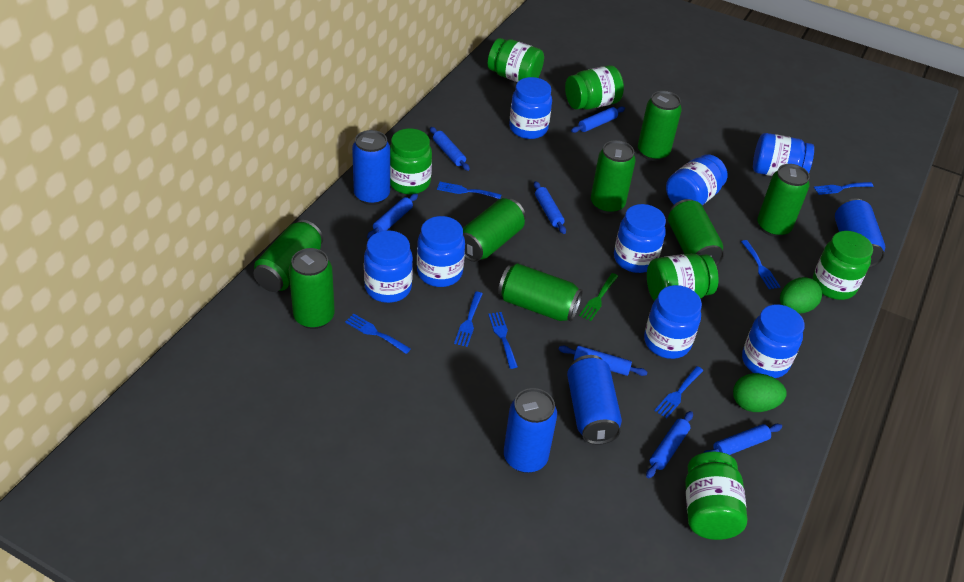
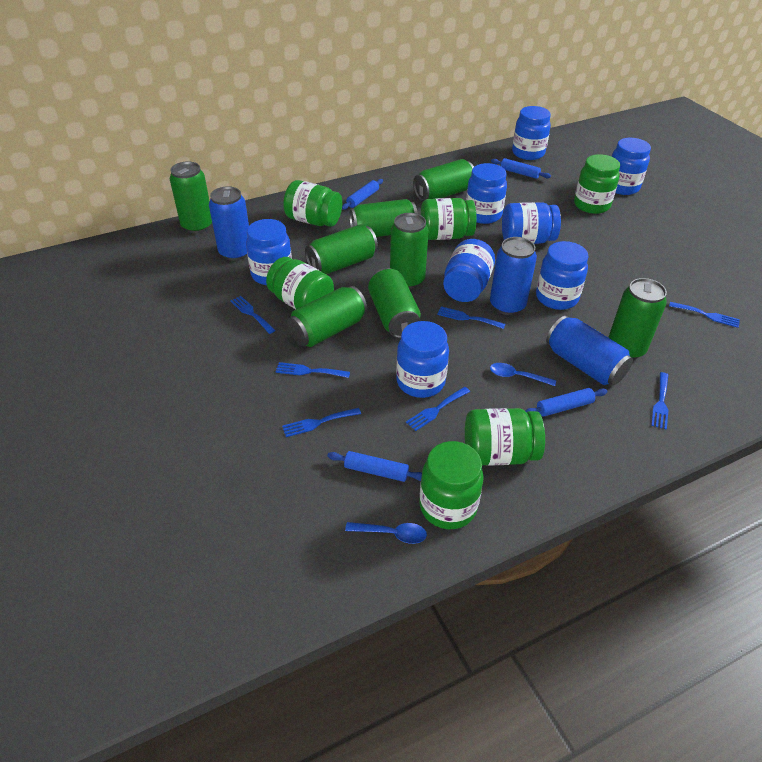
blue can: [352,130,390,205] [504,388,557,473] [567,355,622,445] [835,199,885,268] = 4 -> [209,186,249,261] [490,237,537,315] [546,316,633,386] = 3
blue rolling pin: [367,193,418,239] [430,127,470,171] [534,181,566,234] [559,346,648,376] [571,106,625,133] [646,411,693,478] [703,424,782,455] = 7 -> [327,451,422,482] [342,179,383,210] [491,158,551,179] [525,388,608,417] = 4
blue spoon: none = 0 -> [345,522,427,544] [490,363,556,386] = 2
green egg: [733,373,787,412] [780,277,822,313] = 2 -> none = 0
green fork: [579,273,619,321] = 1 -> none = 0

